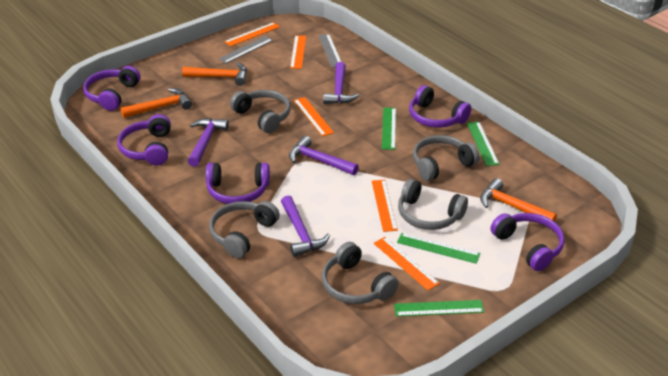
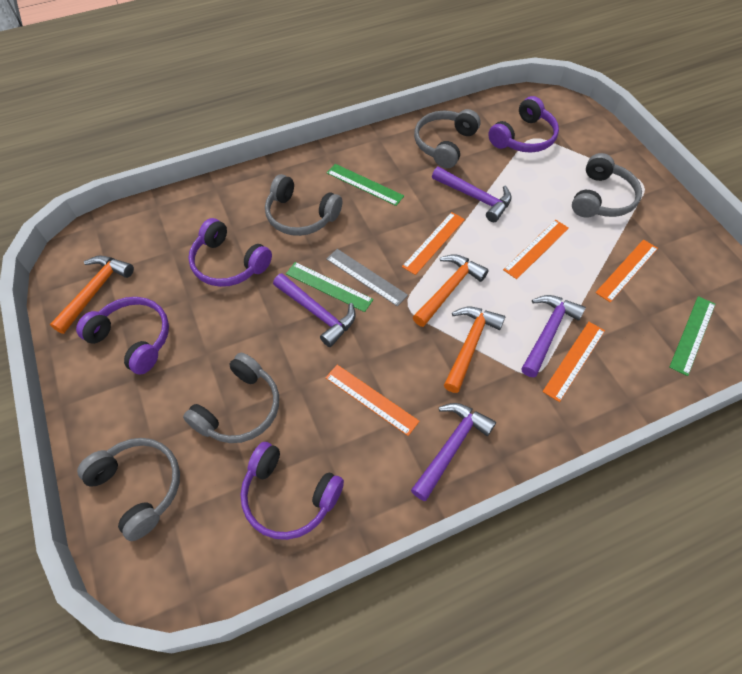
green ruler: [382,108,396,150] [394,300,484,317] [397,233,480,264] [467,122,499,166] = 4 -> [286,262,374,312] [327,164,404,206] [669,296,715,376] = 3
grey ruler: [219,36,273,63] [318,34,341,67] = 2 -> [327,249,408,307] = 1
purple headphones: [83,66,140,111] [117,114,171,166] [206,163,270,204] [409,85,471,128] [490,213,565,271] = 5 -> [76,297,169,375] [188,218,272,287] [240,442,344,540] [488,96,559,153] = 4

